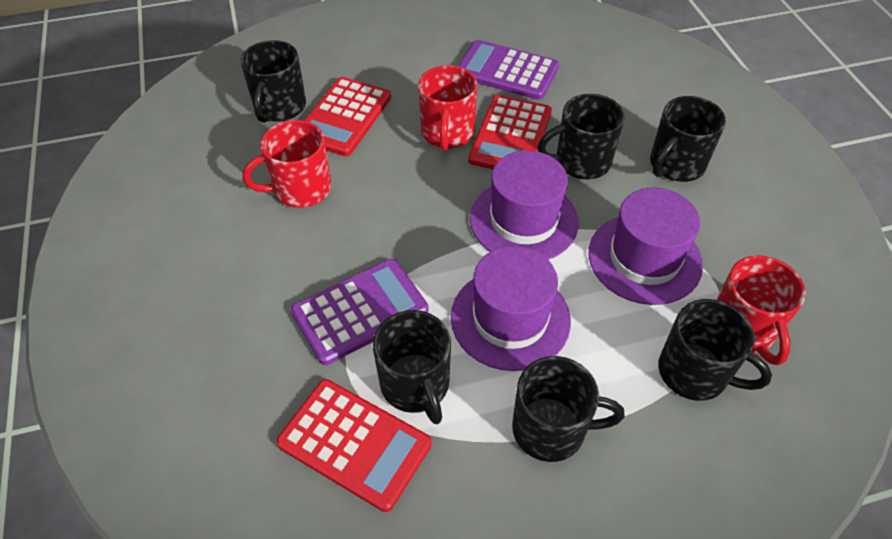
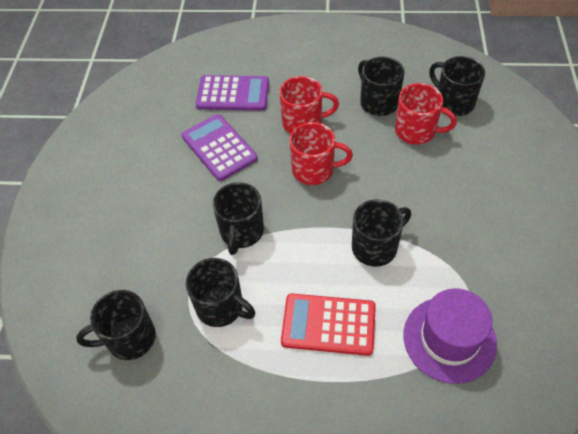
purple hat: [451,246,571,371] [470,151,579,260] [588,188,703,305] = 3 -> [404,288,497,384] = 1
red calculator: [276,379,432,512] [304,77,391,156] [468,95,552,169] = 3 -> [281,294,376,356] = 1

